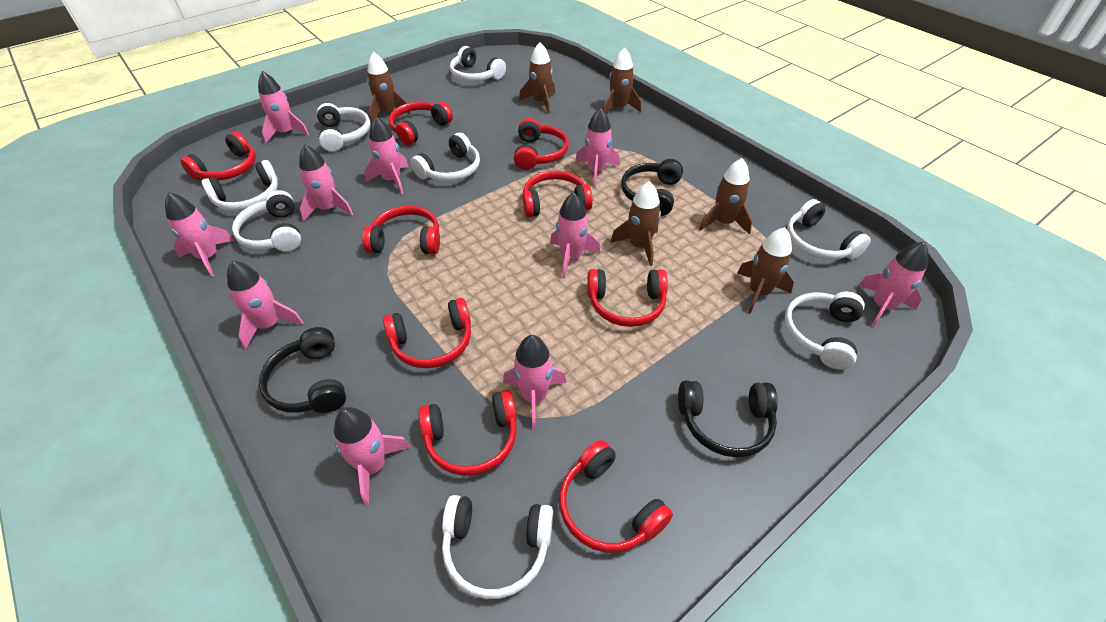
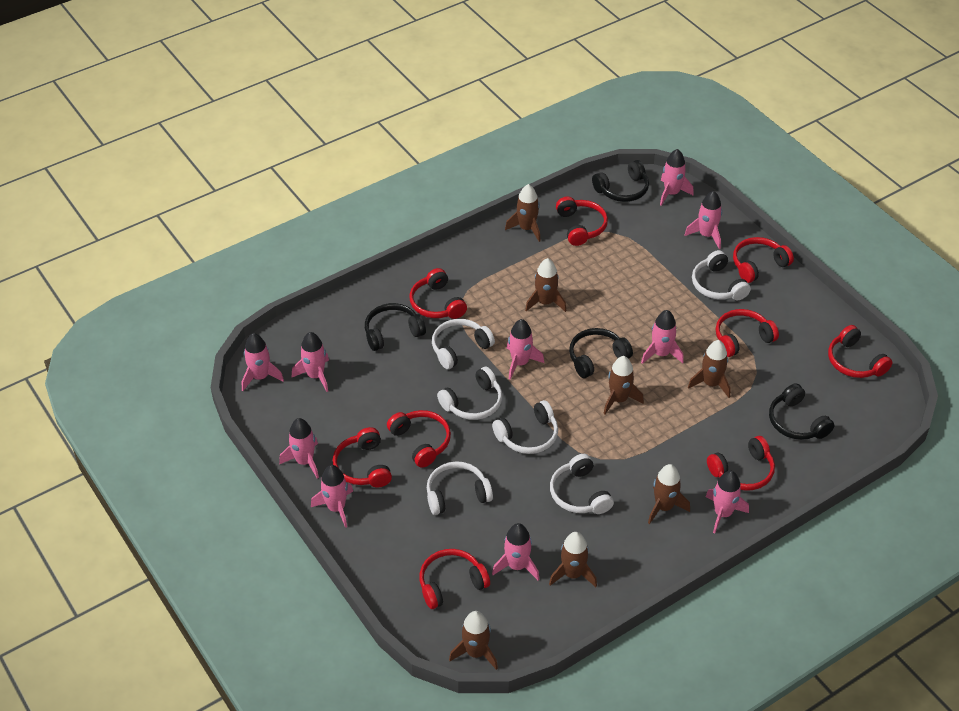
black headphones: [259,327,346,413] [621,159,683,216] [678,381,778,458] = 3 -> [365,303,426,351] [569,328,633,378] [592,160,649,202] [769,383,835,440] = 4
brown rocket: [367,52,410,123] [519,42,555,114] [603,47,641,113] [610,181,661,266] [699,158,752,235] [737,227,794,314] = 6 -> [449,611,498,670] [505,184,540,242] [525,258,566,312] [549,532,597,587] [603,356,644,414] [648,464,690,524] [688,340,730,398] = 7
white headphones: [202,160,278,211] [232,190,301,252] [317,103,370,152] [411,133,480,182] [442,495,553,599] [450,46,506,81] [785,292,865,370] [787,199,871,260] = 8 -> [427,461,493,515] [432,319,495,369] [437,367,502,420] [492,400,558,454] [550,454,614,514] [692,250,751,300] = 6

